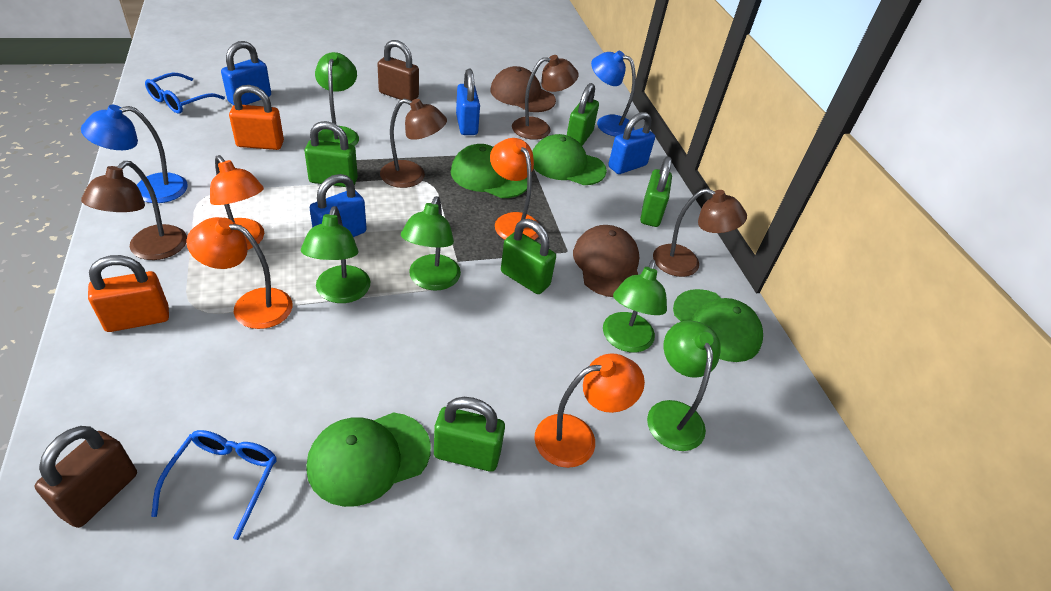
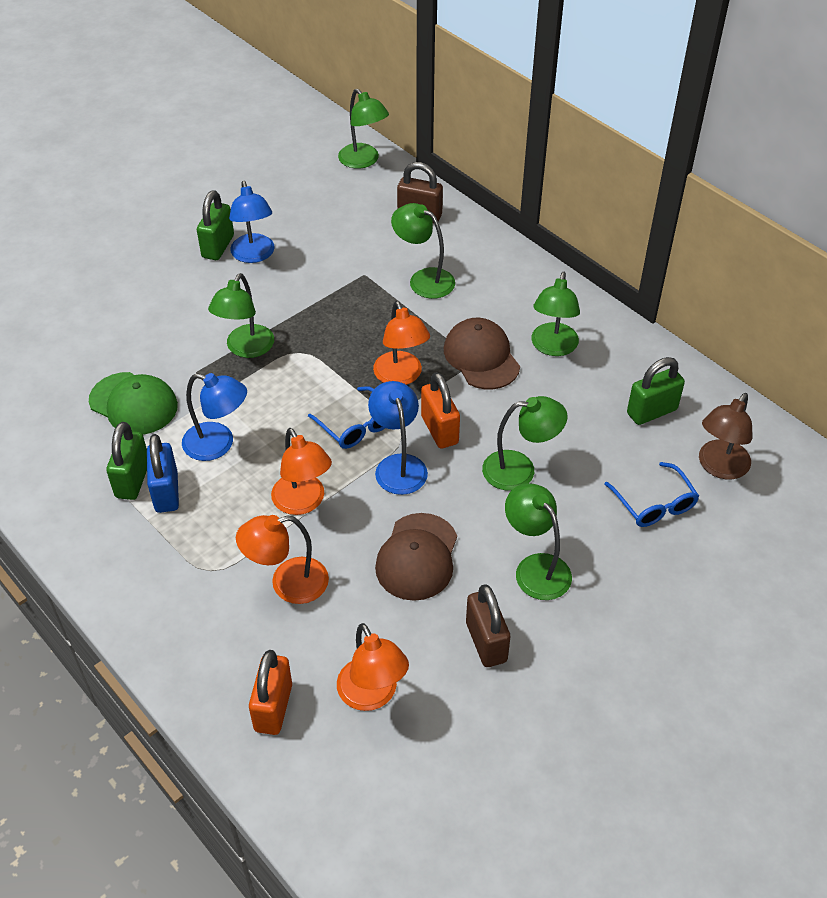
blue lamp: [81,105,188,203] [591,51,636,137] = 2 -> [182,373,247,461] [229,181,275,263] [368,381,428,495] = 3
blue padlock: [221,41,271,105] [310,174,367,237] [456,69,480,135] [608,112,655,174] = 4 -> [147,434,179,513] = 1
brown lamp: [81,161,187,260] [380,98,447,188] [512,55,579,140] [653,188,747,277] = 4 -> [699,393,752,480] = 1
green cap: [306,412,431,507] [451,144,527,198] [532,134,607,185] [673,289,763,362] = 4 -> [89,372,178,435] = 1
green lamp: [301,206,370,303] [315,52,359,146] [401,196,461,291] [603,260,667,353] [647,320,721,451] = 5 -> [208,273,274,358] [338,89,389,169] [391,203,455,299] [482,396,568,491] [505,483,572,600] [531,272,580,356] = 6
green padlock: [305,121,358,187] [434,397,505,472] [501,219,556,294] [567,83,599,146] [640,156,672,227] = 5 -> [106,422,147,500] [197,190,234,260] [627,357,685,425] = 3

